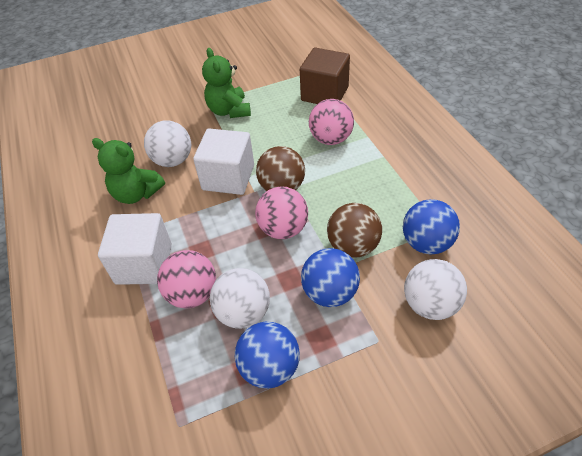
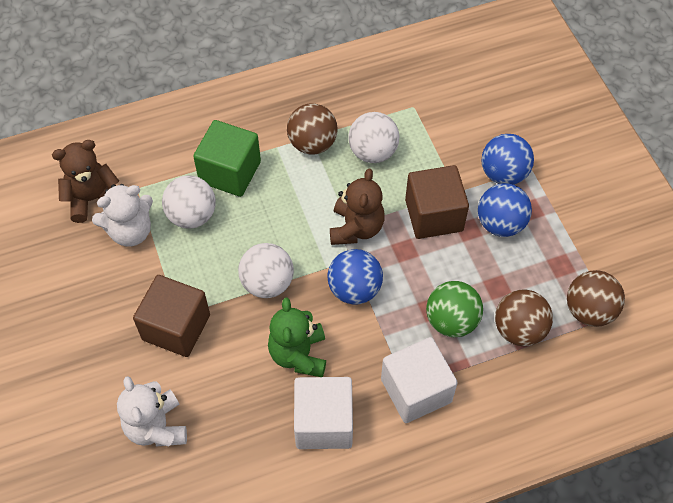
brown ball: [256,146,305,191] [327,203,382,258] = 2 -> [287,103,338,155] [495,289,553,346] [567,270,625,327] = 3
brown cube: [300,48,350,104] = 1 -> [133,275,210,357] [405,165,469,239] = 2
brown teddy bear: none = 0 -> [52,140,119,223] [330,168,385,245] = 2
green ball: none = 0 -> [426,281,483,337] = 1
green cube: none = 0 -> [193,120,261,197] = 1
green teddy bear: [92,138,165,204] [202,48,251,118] = 2 -> [268,298,326,377] = 1
pink ball: [157,250,216,309] [255,186,308,239] [309,99,354,145] = 3 -> none = 0
white teddy bear: none = 0 -> [92,184,153,247] [117,376,187,447] = 2

